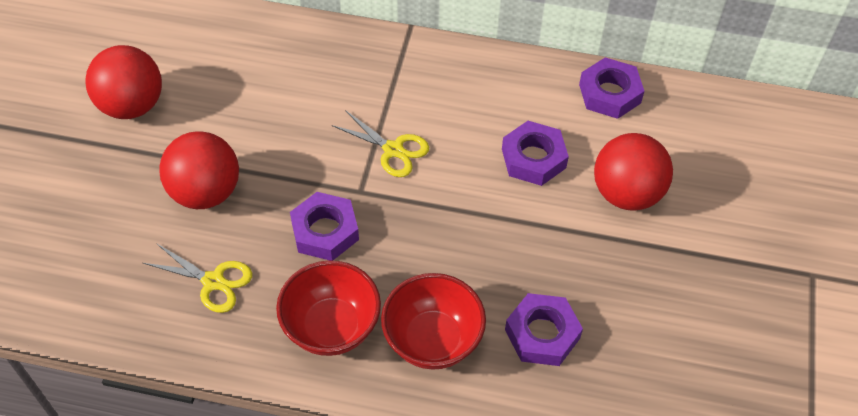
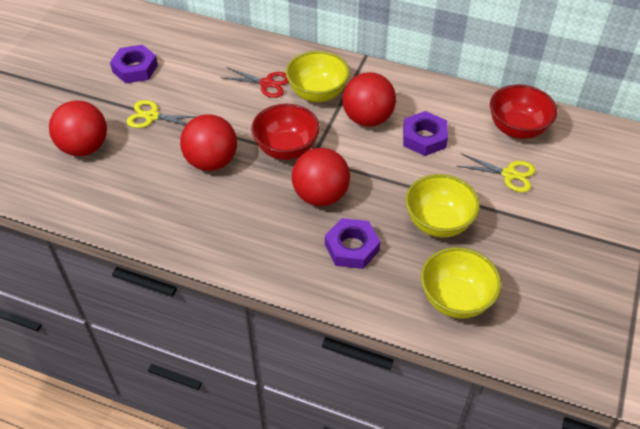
purple nut: [290,192,359,261] [502,121,569,186] [505,293,583,366] [579,57,645,119] = 4 -> [110,45,158,83] [325,218,381,269] [403,111,448,156] = 3
red ball: [85,45,162,119] [159,131,239,209] [594,133,673,210] = 3 -> [49,100,107,156] [180,114,237,171] [292,148,350,206] [342,72,396,127] = 4
red scissors: none = 0 -> [220,67,289,98] = 1
yellow bowl: none = 0 -> [286,51,350,102] [405,174,480,238] [421,247,501,319] = 3

